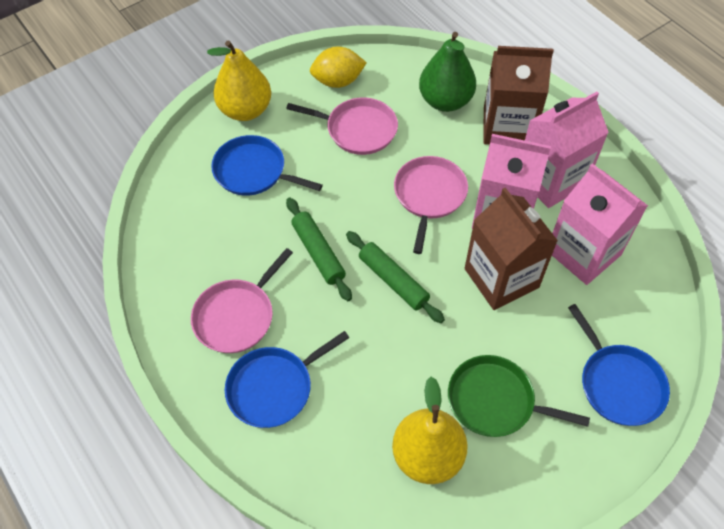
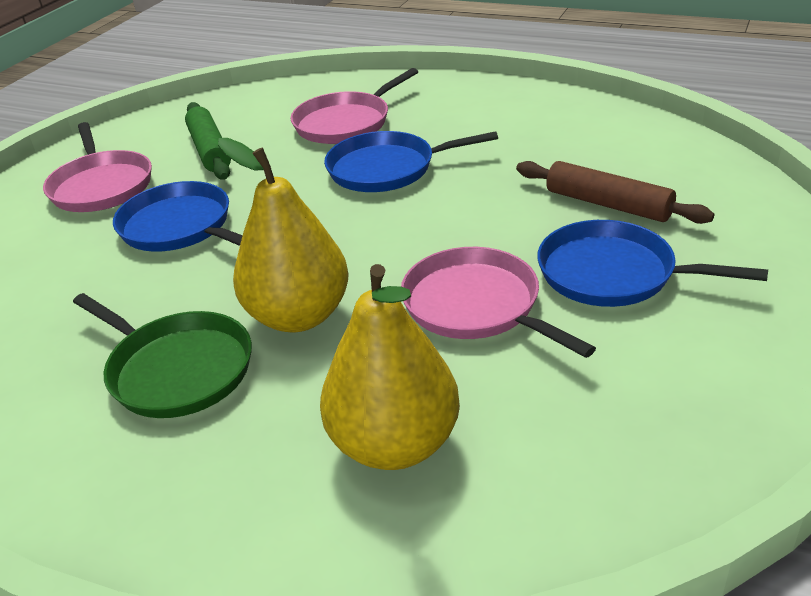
brown carton: [465,187,558,310] [483,46,554,145] = 2 -> none = 0
brown rolling pin: none = 0 -> [516,161,714,224] = 1
green pear: [419,32,476,112] = 1 -> none = 0
green rolling pin: [286,198,352,301] [346,231,445,323] = 2 -> [185,102,231,180] = 1
pink carton: [472,134,551,229] [525,92,609,208] [552,163,648,285] = 3 -> none = 0
yellow lemon: [310,46,367,88] = 1 -> none = 0

